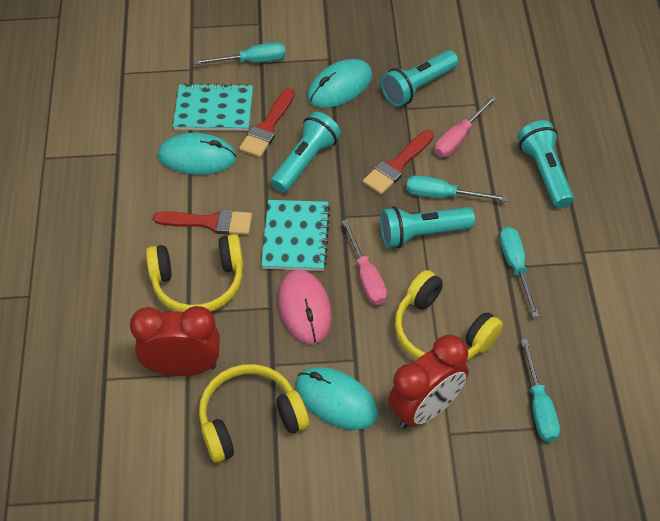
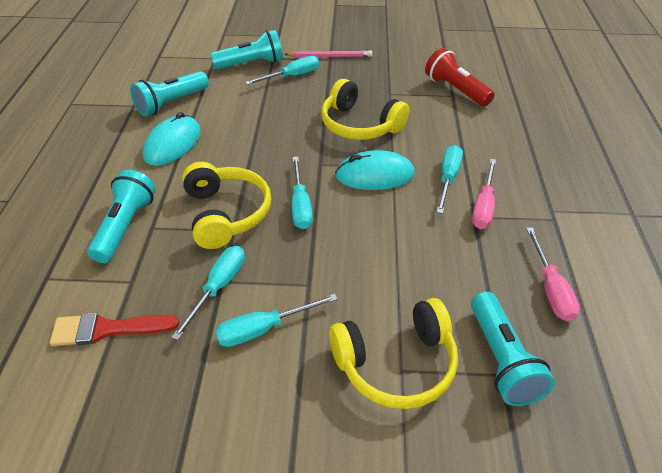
pink mouse: [278,270,332,344] = 1 -> none = 0
pink pencil: none = 0 -> [284,50,372,57] = 1
red brush: [153,209,252,235] [239,88,294,158] [363,130,434,195] = 3 -> [50,313,179,346] = 1
red clock: [130,306,220,376] [388,335,469,429] = 2 -> none = 0
red flashlight: none = 0 -> [425,48,495,107] = 1
turquoise mouse: [158,133,236,175] [296,367,378,430] [307,59,372,108] = 3 -> [143,112,200,166] [335,150,415,190] = 2
turquoise notebook: [173,83,253,131] [261,200,330,271] = 2 -> none = 0
turquoise screwdriver: [194,42,286,65] [406,175,508,201] [499,227,539,317] [521,339,560,442] = 4 -> [171,246,245,340] [215,294,338,347] [245,56,319,85] [292,157,313,229] [437,145,463,214] = 5

